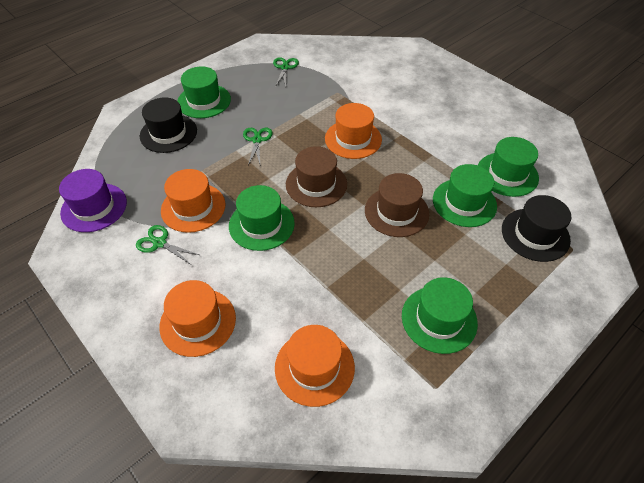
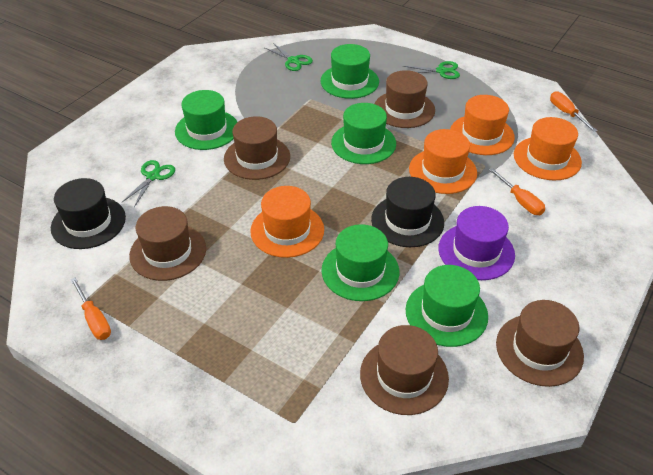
brown hat: [286,146,347,207] [365,173,429,237] = 2 -> [129,206,206,281] [224,116,290,180] [360,325,449,415] [375,70,435,128] [496,300,584,387] = 5
orange screwdriver: none = 0 -> [70,278,111,340] [489,168,545,215] [550,91,597,132] = 3

